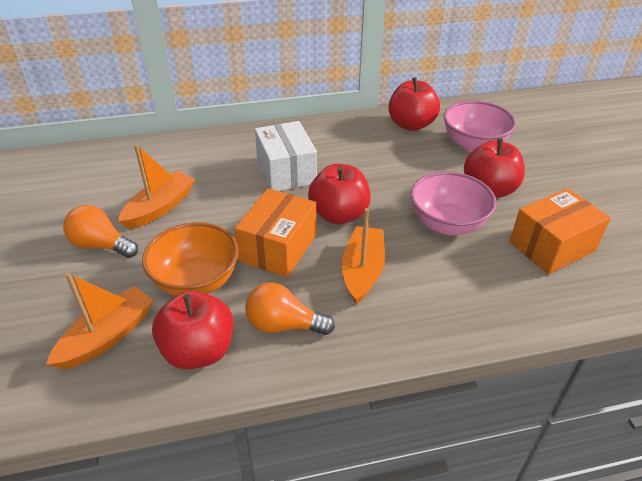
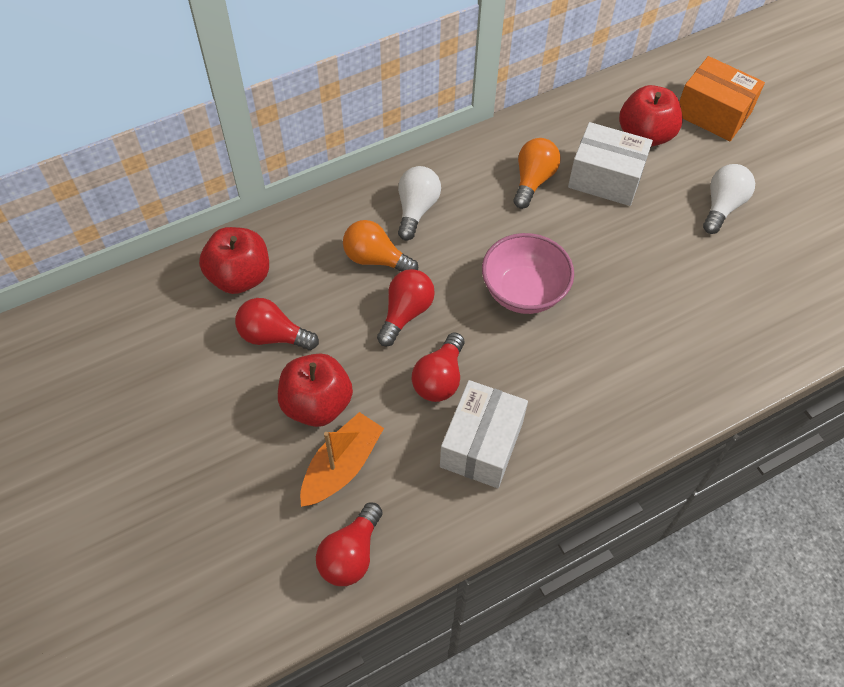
orange boat: [46,273,153,370] [118,144,195,230] [342,208,385,305] = 3 -> [300,412,384,507] = 1
orange bowl: [142,222,239,296] = 1 -> none = 0
orange box: [235,188,316,277] [509,188,611,274] = 2 -> [679,56,765,141] = 1
pink bowl: [410,172,496,235] [443,101,516,152] = 2 -> [482,233,574,314] = 1
red apple: [152,291,233,370] [308,164,371,225] [388,77,440,131] [464,138,525,198] = 4 -> [199,227,269,294] [278,353,353,427] [619,85,683,147] = 3
red light bulb: none = 0 -> [235,298,319,350] [316,502,383,586] [377,269,435,346] [412,332,464,402] = 4
white box: [255,121,317,191] = 1 -> [440,380,528,488] [568,122,653,206] = 2
white light bulb: none = 0 -> [398,166,441,240] [703,164,755,234] = 2

